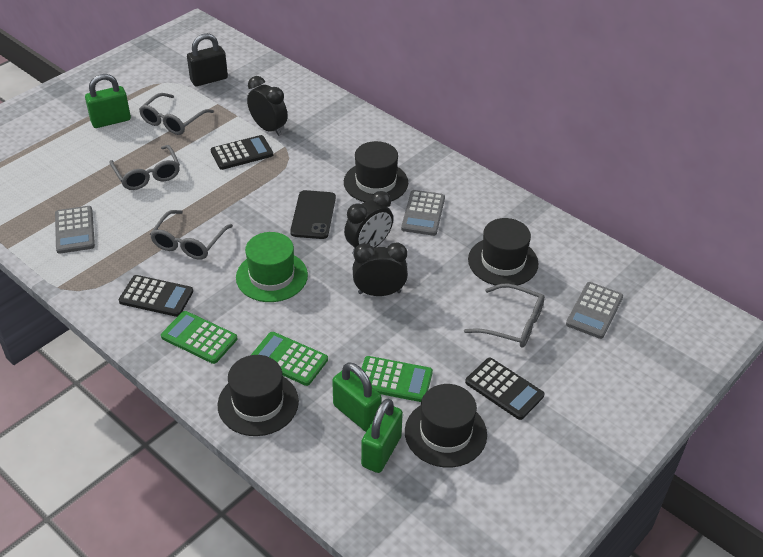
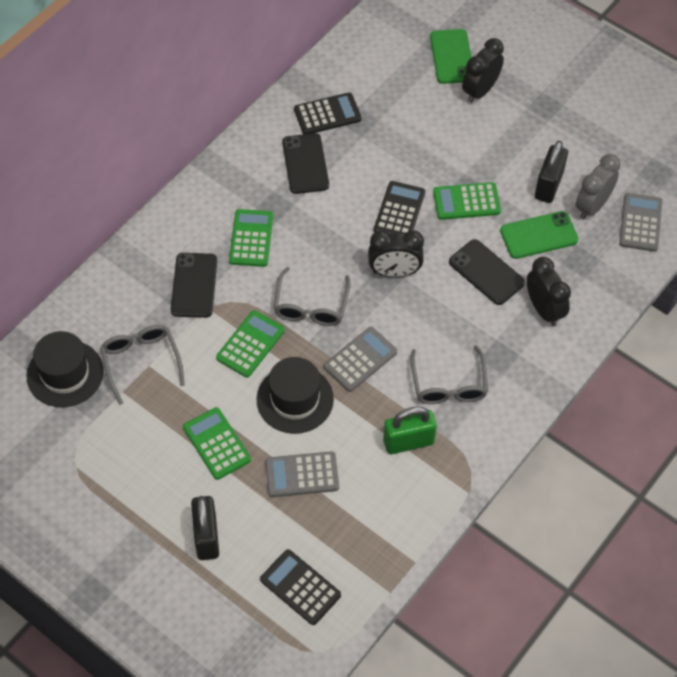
black hat: [218,355,299,436] [344,141,408,202] [405,384,487,468] [468,218,539,286] = 4 -> [27,331,104,407] [257,357,334,434] = 2
black padlock: [187,33,228,86] = 1 -> [191,496,219,560] [535,141,568,203] = 2
black phone: [290,190,336,239] = 1 -> [171,253,217,318] [282,133,329,194] [449,239,525,305] = 3
green calculator: [161,311,237,364] [251,332,328,386] [361,356,433,402] = 3 -> [183,407,251,480] [216,310,285,378] [229,209,273,267] [433,182,501,220] = 4
green hat: [236,232,308,302] = 1 -> none = 0
green padlock: [85,74,131,128] [332,363,382,431] [361,399,403,473] = 3 -> [383,407,437,454] = 1
green phone: none = 0 -> [430,29,471,84] [500,211,579,259] = 2
grey clock: none = 0 -> [576,154,620,220] = 1
grey glasses: [109,145,180,190] [139,93,214,135] [150,210,233,260] [464,284,545,348] = 4 -> [100,325,185,405] [274,267,350,326] [410,345,488,404] = 3

